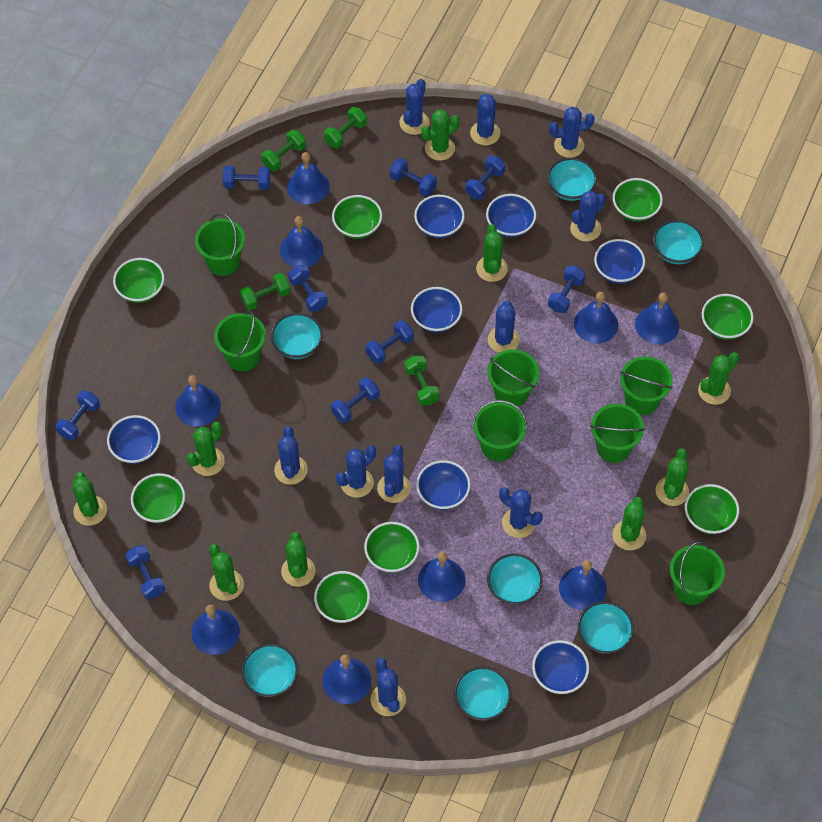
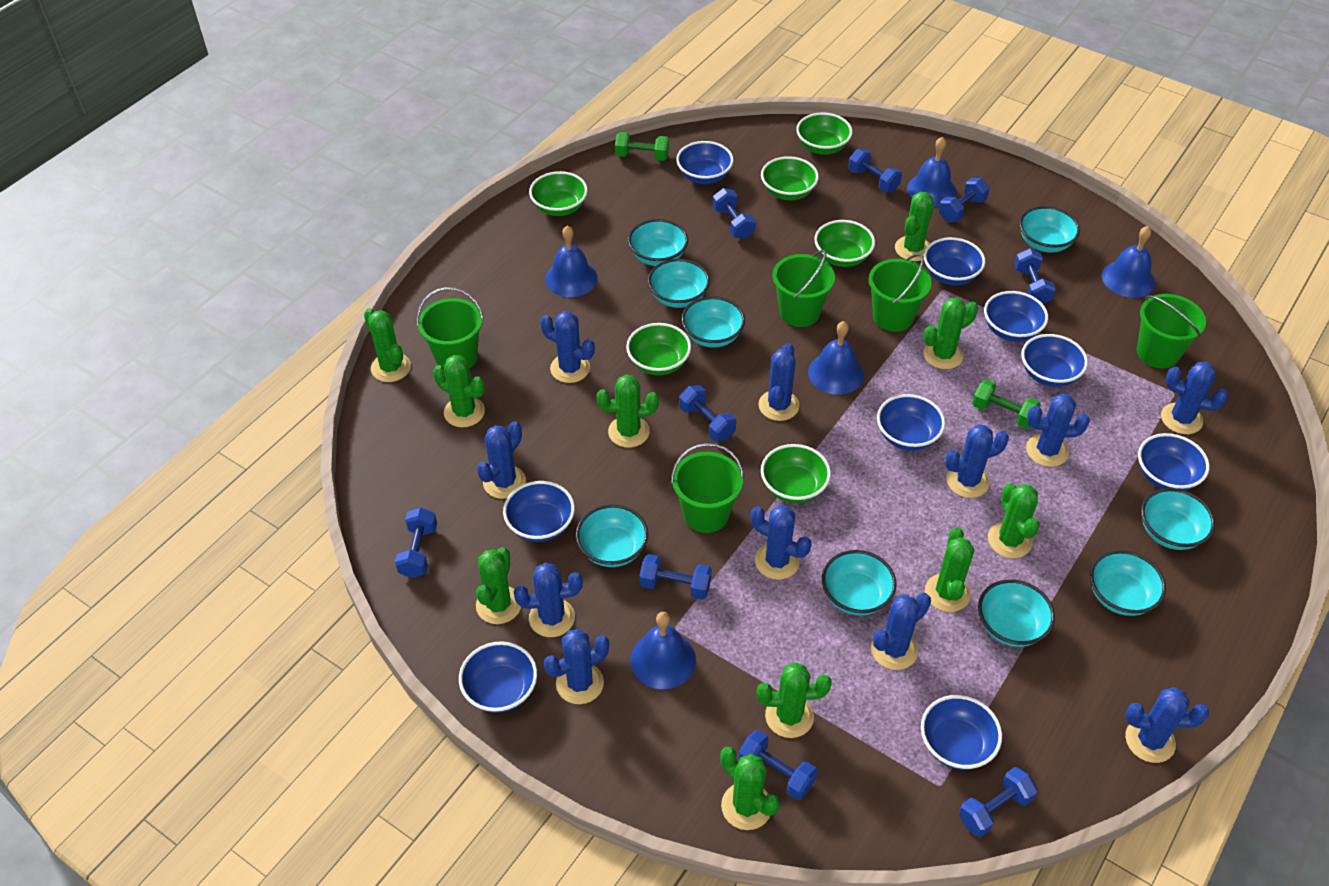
blue bell: [175,375,221,427] [191,605,240,655] [280,216,323,267] [287,152,330,204] [322,654,371,704] [418,552,465,602] [559,560,607,610] [574,292,618,343] [635,293,679,344] = 9 -> [545,225,598,297] [630,612,696,689] [808,321,864,395] [907,137,957,207] [1102,226,1155,298] = 5
blue bowl: [107,415,161,464] [411,287,462,333] [414,195,465,238] [416,460,470,510] [486,194,536,238] [532,640,589,694] [594,239,645,284] = 7 -> [459,641,537,713] [503,481,575,542] [676,141,733,184] [877,394,945,451] [921,695,1002,770] [924,237,985,285] [984,291,1048,342] [1021,334,1088,387] [1138,433,1210,491] = 9
blue cactus: [274,426,308,485] [336,445,376,498] [371,658,406,716] [377,445,411,503] [399,79,429,135] [470,94,500,145] [488,301,520,353] [499,487,543,538] [549,107,595,158] [570,191,606,242] = 10 -> [477,421,526,499] [514,562,583,637] [540,311,595,383] [544,629,609,704] [750,505,811,580] [758,343,799,421] [871,593,931,670] [945,425,1009,498] [1026,394,1090,467] [1125,687,1209,763] [1161,362,1228,434] = 11
green bowl: [113,258,165,303] [131,473,185,523] [314,571,370,623] [332,195,382,239] [364,522,420,573] [613,178,663,222] [685,484,739,534] [702,294,753,340] = 8 -> [529,171,588,216] [626,323,691,375] [761,156,819,200] [761,444,831,503] [796,112,853,155] [814,220,875,267] = 6
green bucket: [195,213,245,276] [214,310,266,371] [473,400,527,461] [487,349,539,407] [590,404,645,463] [620,356,673,415] [670,542,725,605] = 7 -> [417,287,484,368] [671,443,744,533] [773,250,835,327] [868,254,932,332] [1137,294,1206,368] = 5
green cactus: [72,472,107,526] [186,422,225,476] [209,544,244,601] [281,532,315,587] [421,109,460,161] [476,224,508,282] [612,497,646,551] [656,448,689,506] [698,352,739,405] = 9 -> [364,308,411,382] [433,355,485,427] [476,547,521,624] [596,375,659,448] [720,747,780,830] [757,662,832,738] [895,192,934,261] [923,298,978,369] [925,528,974,612] [988,483,1040,558] = 10
green dumbbell: [240,273,291,310] [261,130,306,171] [324,107,367,149] [404,356,439,405] = 4 -> [615,132,669,161] [972,380,1041,429] = 2
turquoise bowl: [241,643,298,697] [271,313,323,359] [454,666,511,721] [487,553,543,605] [547,158,597,201] [578,601,634,654] [653,220,704,264] = 7 -> [576,504,648,567] [628,219,688,266] [648,259,710,308] [681,296,745,348] [822,550,896,615] [978,579,1055,647] [1019,206,1080,253] [1090,550,1166,616] [1141,488,1215,550] = 9

